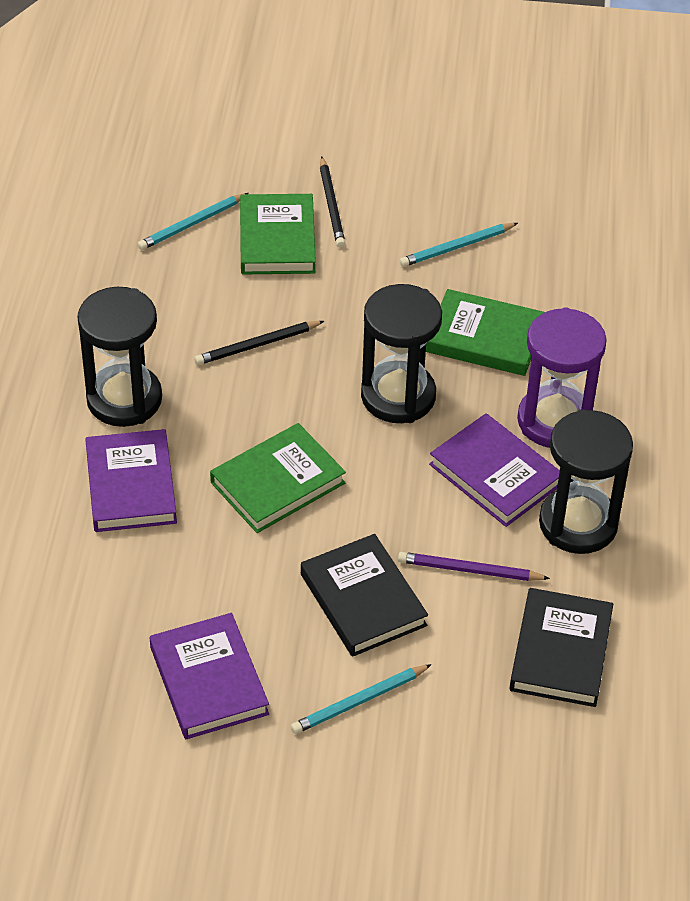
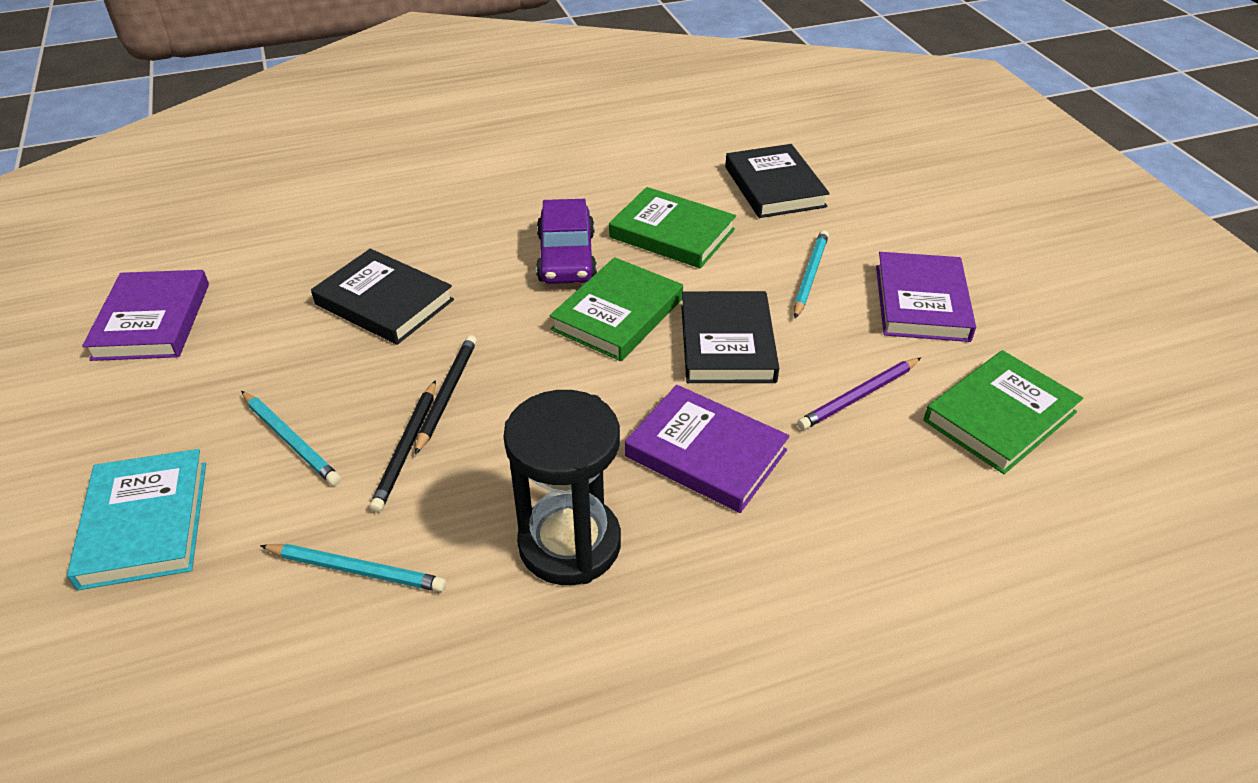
black book: [301,534,428,657] [510,588,613,707] = 2 -> [311,249,454,345] [681,291,779,383] [725,144,830,218] = 3
black hourglass: [77,287,162,427] [361,284,442,423] [539,409,633,554] = 3 -> [504,390,621,585] = 1
purple car: none = 0 -> [536,199,597,284] = 1
purple hourglass: [517,307,607,448] = 1 -> none = 0
turquoise book: none = 0 -> [67,449,206,590] = 1

